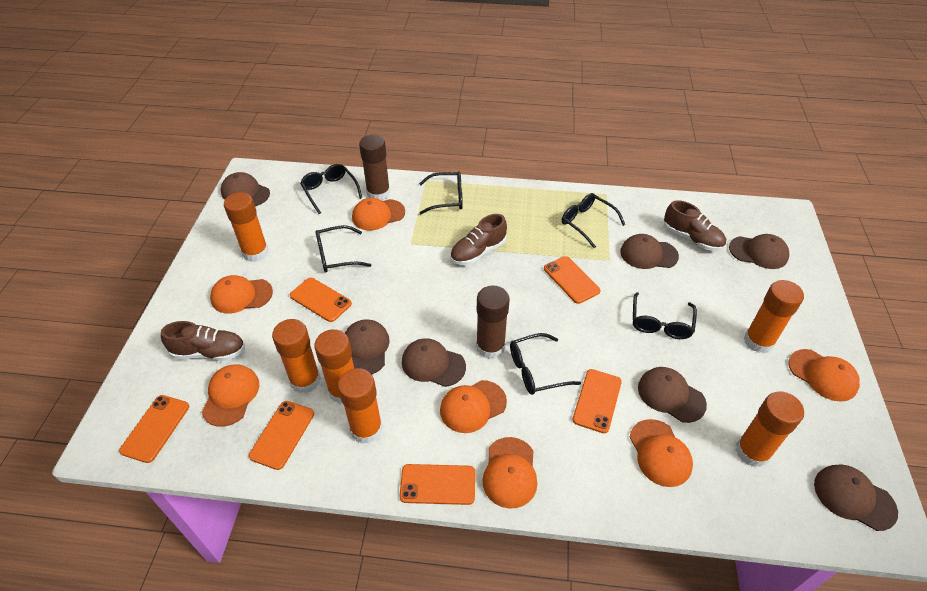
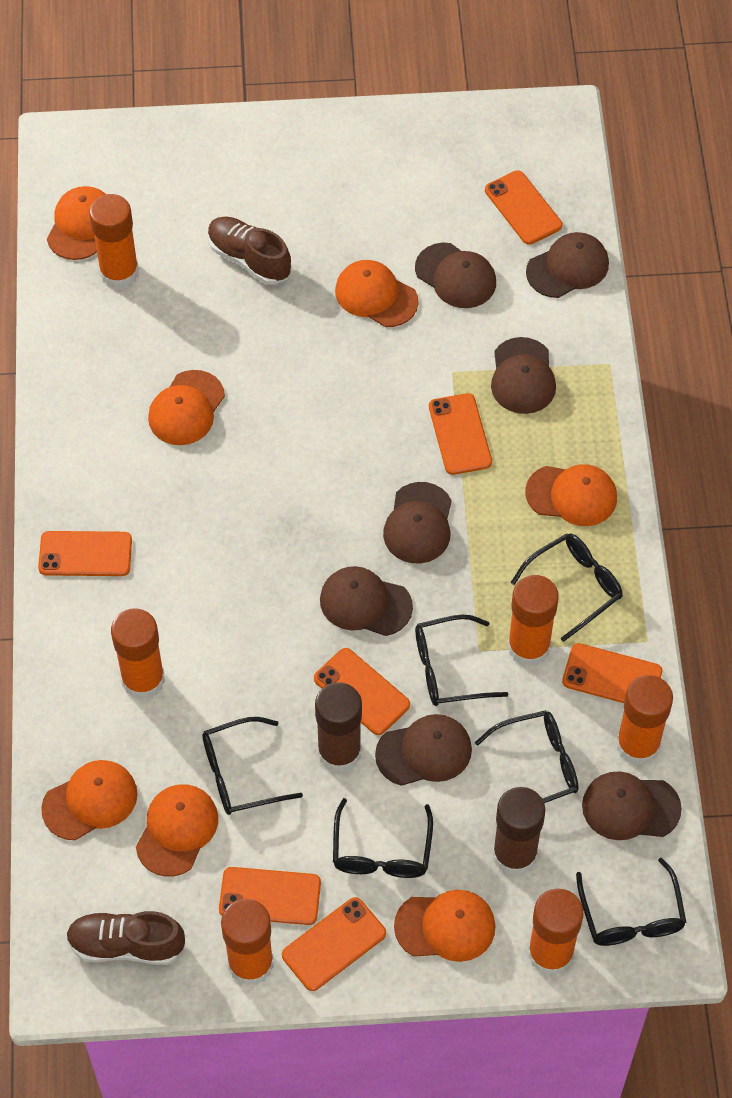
brown shoe: [161,321,245,361] [450,214,507,265] [664,200,726,251] = 3 -> [66,911,185,965] [208,217,291,285] = 2
orange phone: [119,395,189,463] [249,401,314,470] [290,278,352,322] [399,464,475,505] [544,256,601,304] [573,369,622,433] = 6 -> [38,531,132,576] [219,867,321,925] [282,897,386,991] [314,648,410,735] [429,393,492,475] [485,170,562,245] [562,643,662,703] = 7

